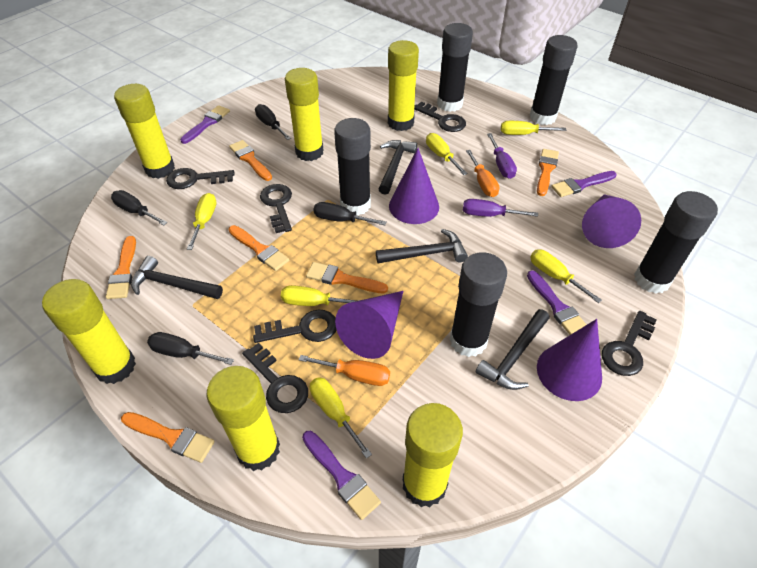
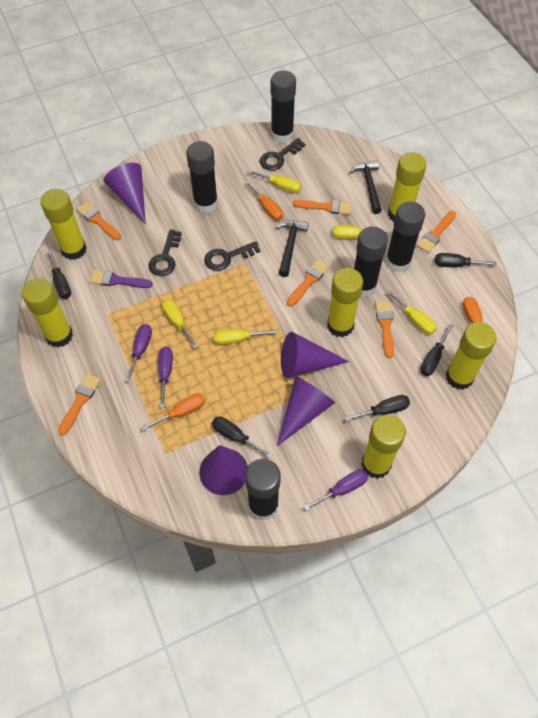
black hammer: [131,256,223,299] [376,229,468,263] [379,140,417,195] [476,309,550,390] = 4 -> [276,220,309,277] [350,160,382,214] = 2
black key: [166,168,235,189] [242,343,308,413] [253,310,337,343] [260,184,292,233] [414,101,466,132] [602,311,657,376] = 6 -> [149,229,182,276] [204,241,261,271] [260,138,306,171] = 3
black screwdriver: [111,190,168,225] [147,332,234,365] [255,104,291,140] [313,202,387,225] = 4 -> [47,250,71,299] [212,416,272,458] [344,395,410,422] [420,324,453,376] [435,253,497,267] = 5
orange screwdriver: [299,355,390,386] [466,150,499,197] = 2 -> [141,393,205,431] [245,181,283,220] [462,297,493,352] = 3
purple brush: [180,105,230,144] [302,431,381,520] [527,270,586,335] [551,171,617,197] = 4 -> [89,270,153,288] = 1
purple screwdriver: [463,199,538,217] [487,133,517,179] = 2 -> [125,324,152,382] [158,347,173,408] [304,469,368,511] = 3
yellow screwdriver: [187,193,217,250] [281,285,360,306] [310,377,372,458] [426,133,468,175] [501,121,566,135] [530,250,602,303] = 6 -> [162,299,198,349] [214,329,278,345] [248,169,302,193] [333,225,392,239] [386,290,437,334] = 5

